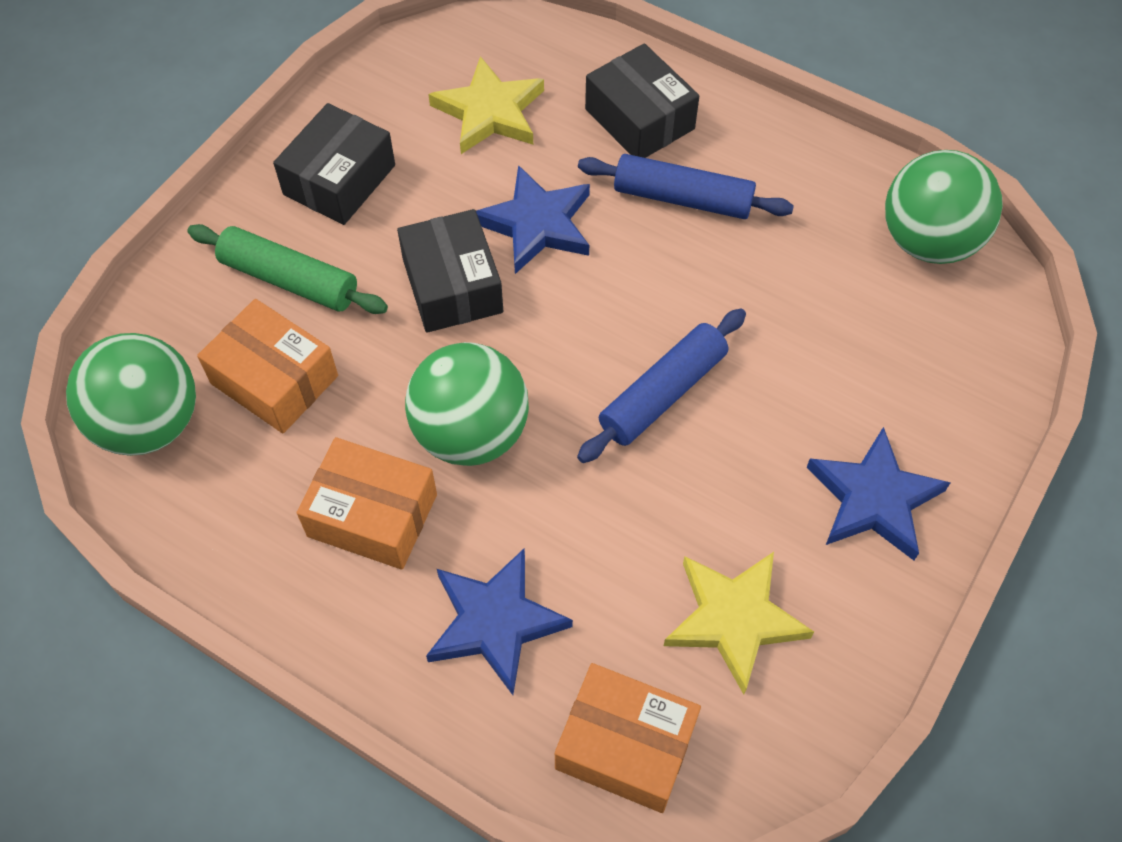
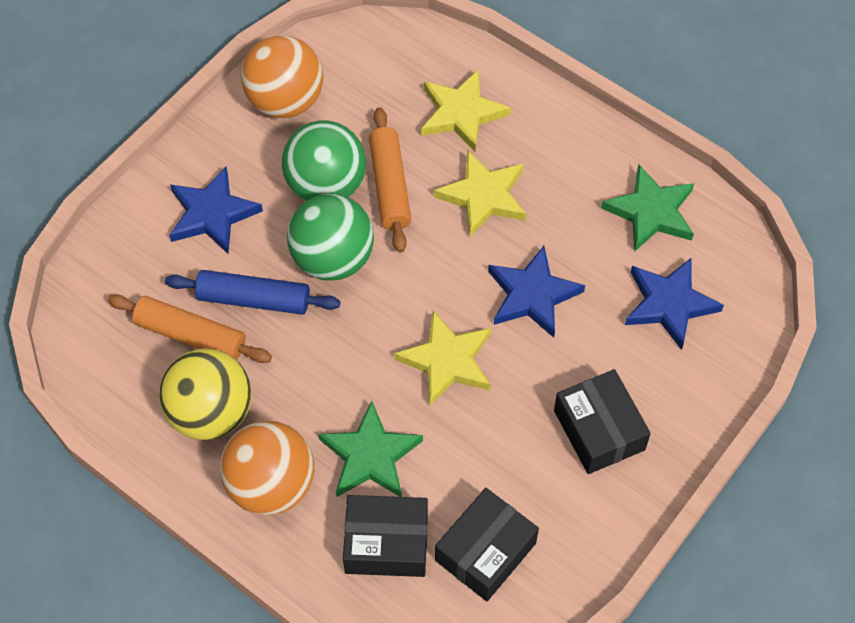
blue rolling pin: [577,308,746,463] [578,154,794,219] = 2 -> [165,270,340,315] = 1
green ball: [66,333,196,456] [405,342,529,466] [885,150,1003,264] = 3 -> [282,120,366,201] [287,194,374,281] = 2
green rolling pin: [187,224,388,314] = 1 -> none = 0
green star: none = 0 -> [319,401,423,497] [601,164,694,252] = 2
orange ball: none = 0 -> [220,421,314,515] [241,35,323,118] = 2
orange box: [197,299,338,433] [297,437,437,570] [555,663,701,813] = 3 -> none = 0
orange rolling pin: none = 0 -> [108,294,272,363] [369,107,411,253] = 2
yellow ball: none = 0 -> [159,348,252,440] = 1
yellow star: [428,56,544,154] [664,552,814,694] = 2 -> [394,310,491,406] [421,70,511,152] [434,150,526,237] = 3

